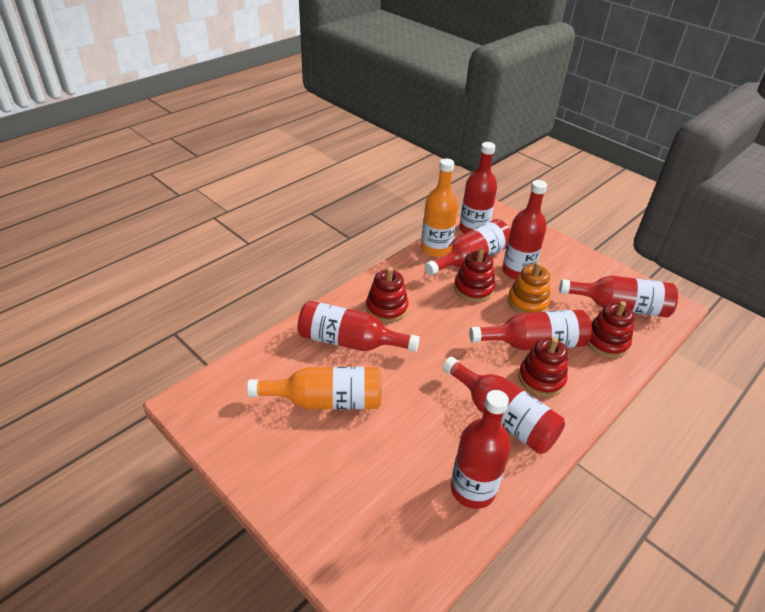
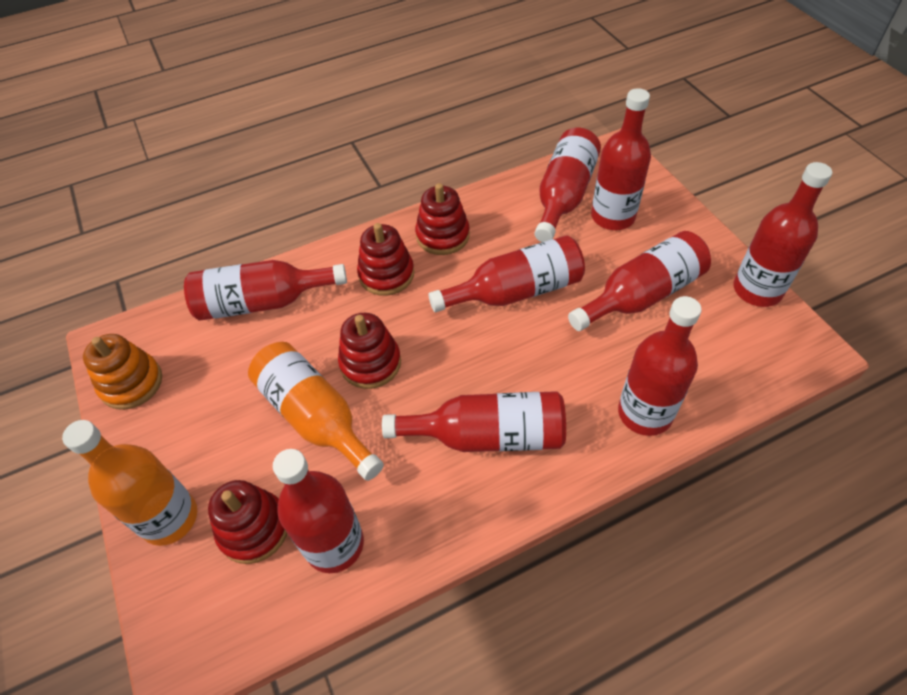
red bottle: [298,301,420,352] [424,219,510,276] [442,357,565,454] [451,390,511,509] [459,142,497,234] [469,310,592,350] [502,180,547,280] [559,276,678,318] = 8 -> [184,260,347,321] [273,449,364,573] [382,391,566,452] [429,235,585,312] [534,128,601,242] [568,231,711,331] [591,88,651,230] [618,296,702,436] [733,162,832,307] = 9

